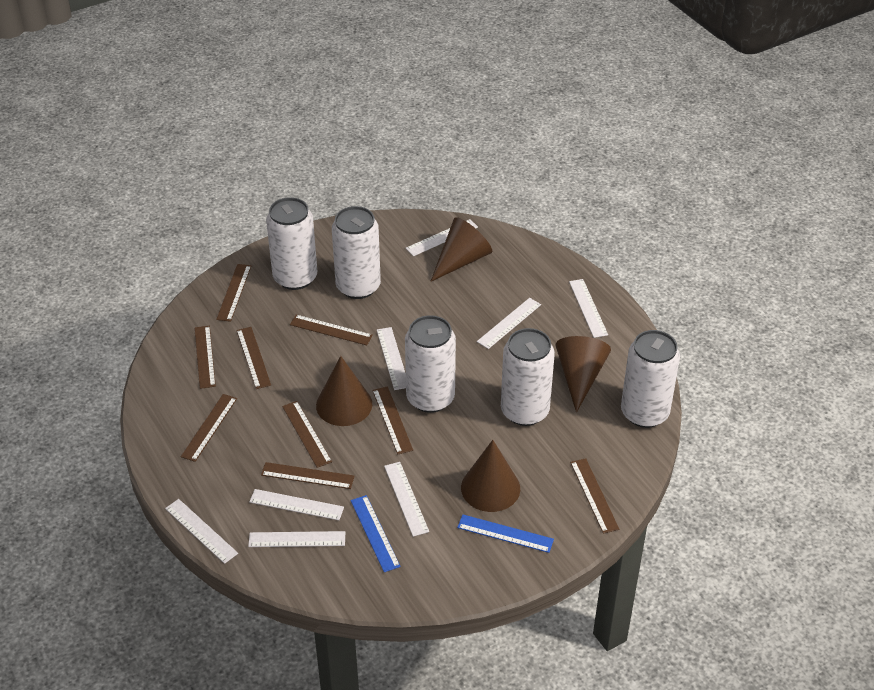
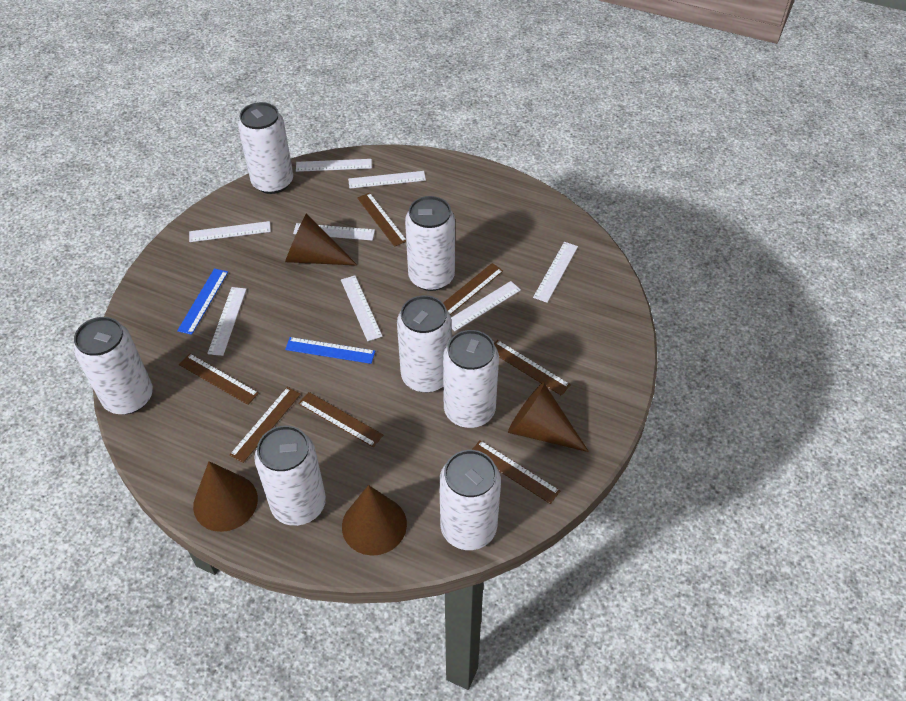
brown ruler: [181,394,237,462] [194,326,216,389] [216,264,251,322] [236,327,271,389] [261,462,355,489] [282,401,332,468] [290,315,373,345] [372,386,413,454] [570,458,619,534] = 9 -> [179,353,259,405] [229,387,301,463] [298,392,383,447] [357,193,406,247] [443,263,503,315] [472,440,560,504] [494,340,571,396] = 7
white can: [266,197,317,290] [332,206,381,299] [405,315,456,413] [501,328,555,426] [621,330,680,428] = 5 -> [74,317,153,414] [238,102,293,194] [254,426,326,526] [397,295,451,393] [405,196,455,291] [439,450,501,550] [443,330,499,428] = 7

